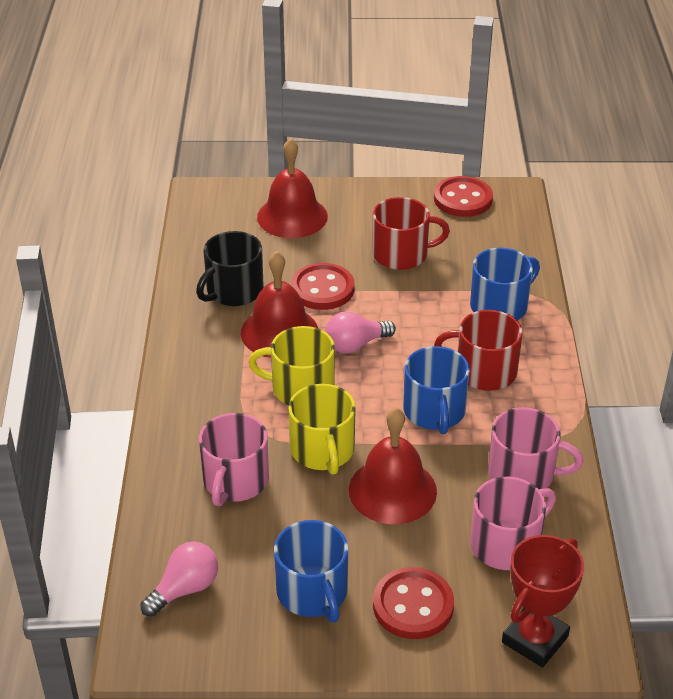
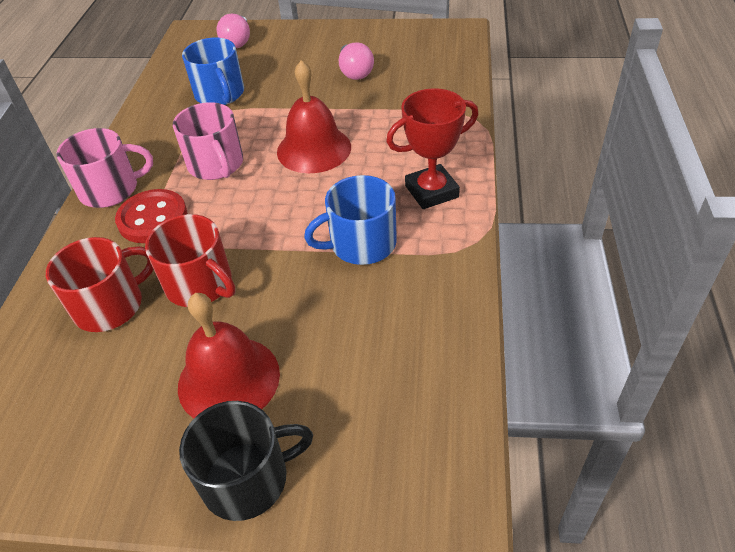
blue mug: [274,520,348,623] [403,346,470,434] [470,248,540,320] = 3 -> [182,38,244,105] [304,175,397,265] = 2
pink mug: [199,413,269,506] [470,477,556,570] [488,407,584,489] = 3 -> [56,128,153,208] [173,102,243,180] = 2
red bell: [241,251,318,358] [257,138,328,238] [349,408,437,524] = 3 -> [178,293,280,418] [277,60,351,173] = 2
red button: [291,263,355,310] [373,567,454,639] [434,176,493,217] = 3 -> [115,189,187,243] = 1
yellow mug: [248,326,335,405] [288,384,356,475] = 2 -> none = 0

